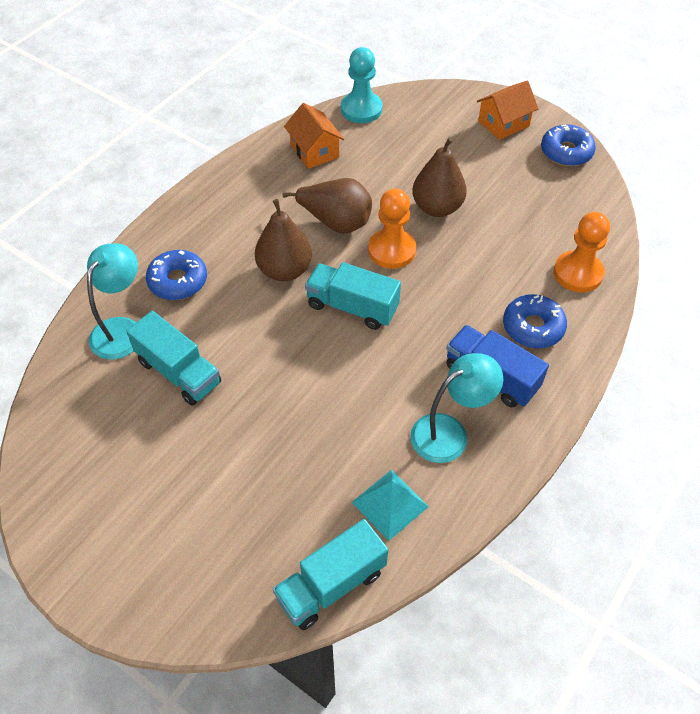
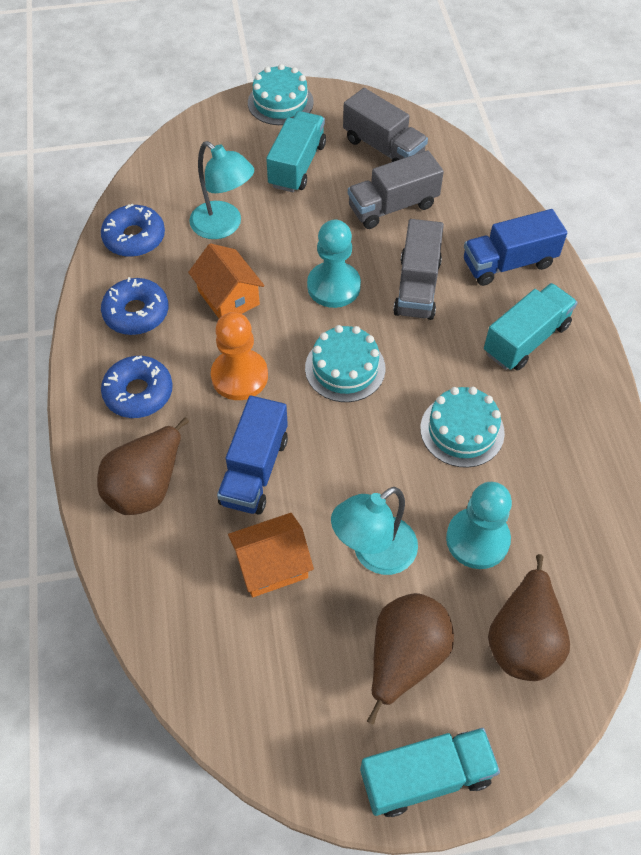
blue truck: [446,325,549,407] = 1 -> [217,396,288,515] [464,209,567,286] = 2
grey truck: none = 0 -> [343,88,428,162] [348,150,444,229] [393,219,444,320] = 3
orange pawn: [368,189,416,269] [554,212,610,292] = 2 -> [211,312,268,400] = 1
turquoise cake: none = 0 -> [248,64,314,125] [305,325,385,402] [420,387,505,468] = 3
turquoise pawn: [341,47,382,123] = 1 -> [307,219,361,308] [446,482,512,569] = 2
turquoise pyramid: [352,470,429,541] = 1 -> none = 0

